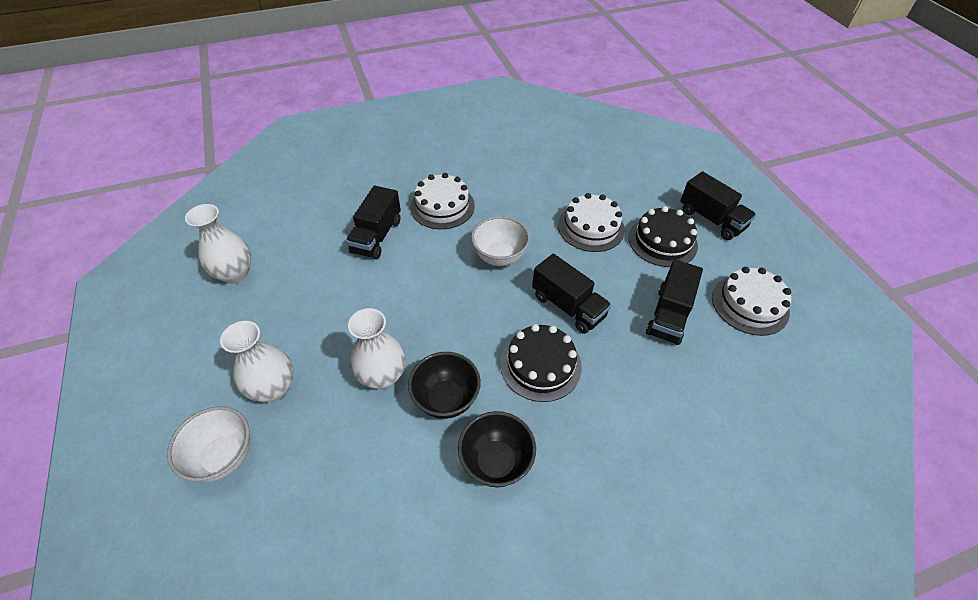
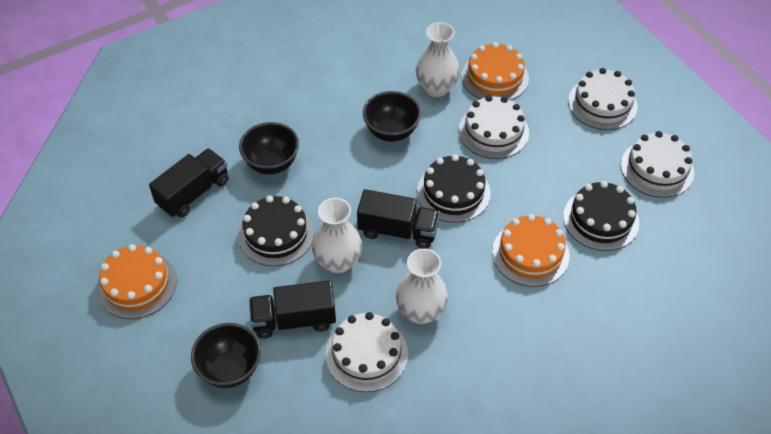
black bowl: [408,352,481,419] [458,411,536,487] = 2 -> [191,323,261,388] [239,122,299,174] [363,91,421,142] = 3
black cake: [500,324,582,402] [629,206,698,267] = 2 -> [238,195,314,266] [417,154,491,223] [563,181,639,251] = 3
black truck: [346,186,401,259] [532,254,612,334] [646,259,703,345] [680,171,756,240] = 4 -> [149,148,229,218] [249,280,336,339] [357,189,440,249] = 3
orange cake: none = 0 -> [97,244,177,319] [461,42,529,100] [492,214,570,287] = 3
white bowl: [167,406,250,482] [471,216,530,266] = 2 -> none = 0
white cake: [410,173,475,229] [558,193,625,252] [712,267,791,336] = 3 -> [325,312,408,392] [459,95,529,159] [568,68,638,130] [621,131,694,198] = 4

